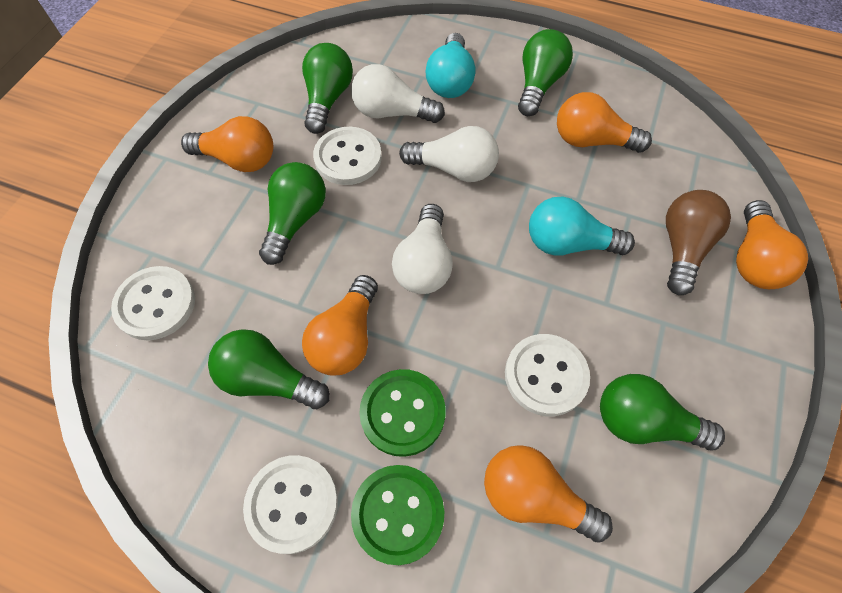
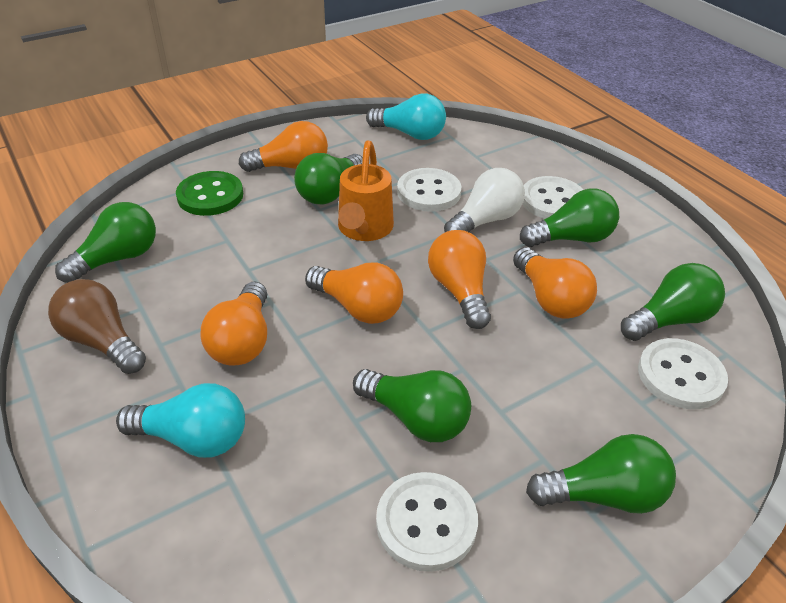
green button: [351,465,444,565] [359,369,446,457] = 2 -> [176,171,243,216] = 1
green light bulb: [208,329,330,409] [259,162,326,265] [302,43,353,134] [518,29,573,116] [600,374,725,450] = 5 -> [55,202,156,283] [294,153,363,204] [353,369,471,442] [520,189,619,247] [526,434,676,514] [621,263,725,341] = 6
orange watering can: none = 0 -> [338,141,394,241] = 1
white light bulb: [351,64,445,123] [392,204,453,294] [399,126,499,182] = 3 -> [444,168,525,232] = 1

